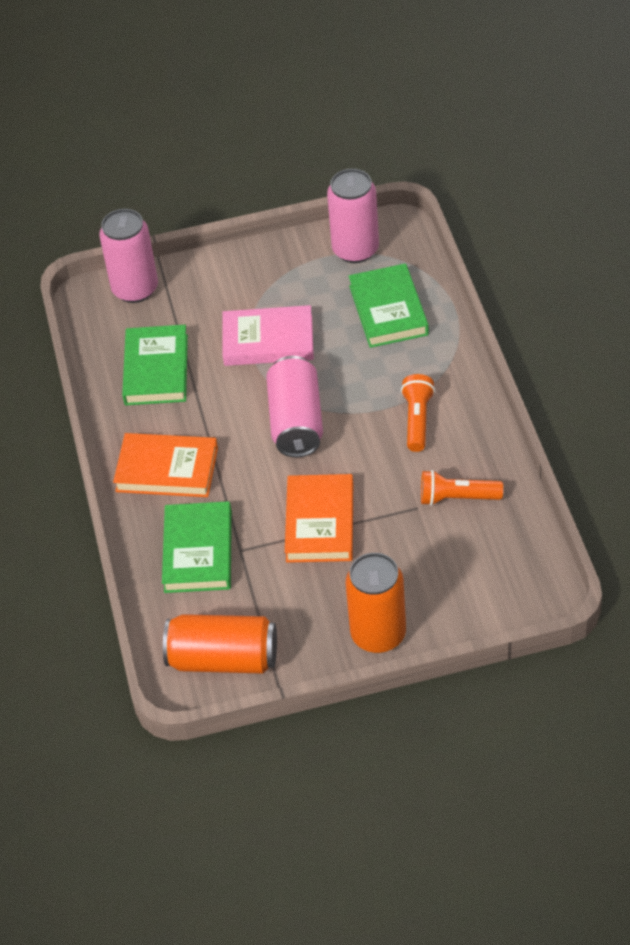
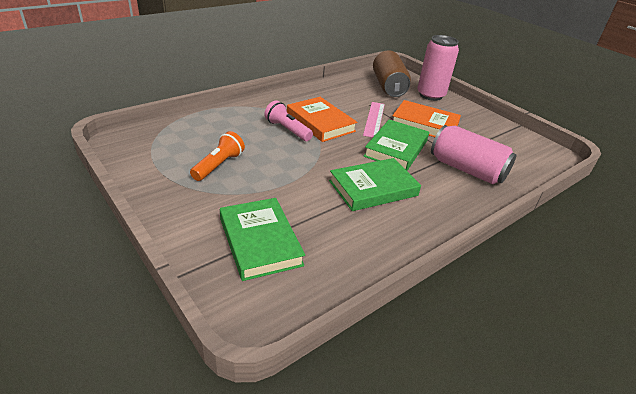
brown can: none = 0 -> [373,50,411,97] = 1
orange can: [163,614,277,674] [346,553,406,653] = 2 -> none = 0
orange flashlight: [401,374,435,452] [421,470,503,506] = 2 -> [190,131,245,181] = 1
pink book: [222,305,314,366] = 1 -> none = 0
pink can: [99,209,158,303] [266,356,323,457] [327,169,379,263] = 3 -> [417,35,459,101] [431,125,517,184] = 2
pink flashlight: none = 0 -> [264,100,313,141] = 1
pink ruler: none = 0 -> [363,102,385,138] = 1

